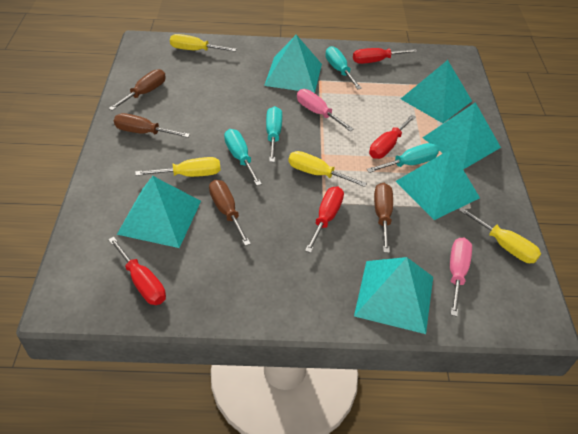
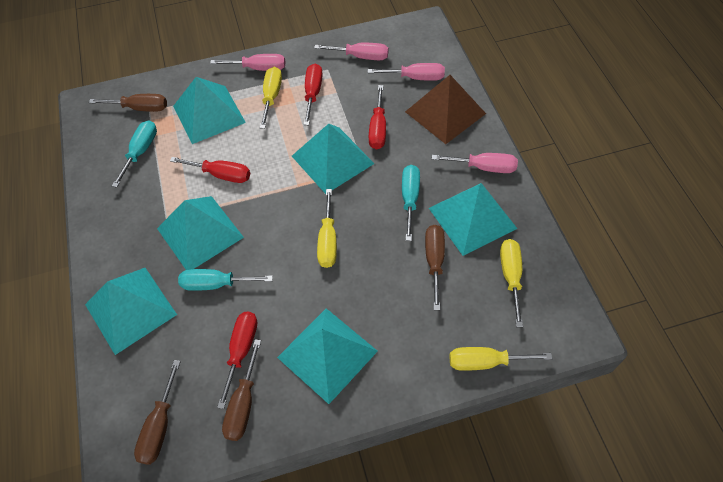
brown pyramid: none = 0 -> [405,75,486,144] = 1
pink screwdriver: [297,89,354,131] [450,238,472,317] = 2 -> [210,54,285,71] [314,43,388,60] [368,63,445,81] [432,153,518,173] = 4
turquoise screwdriver: [224,129,262,186] [266,106,282,162] [325,46,362,90] [367,143,439,173] = 4 -> [112,120,157,188] [178,269,273,291] [402,165,420,241] = 3

